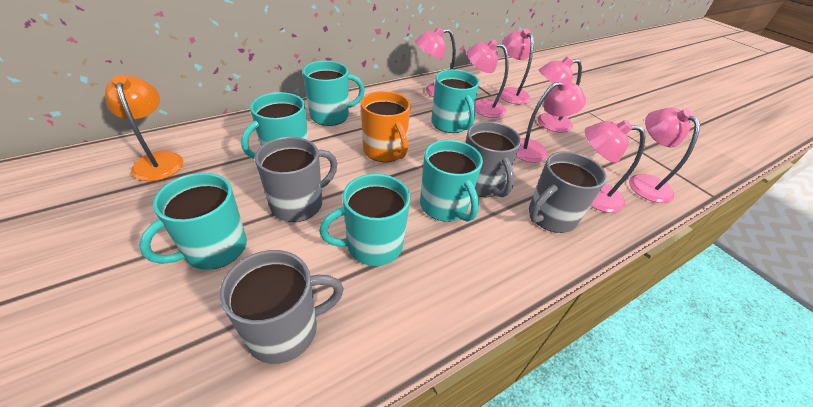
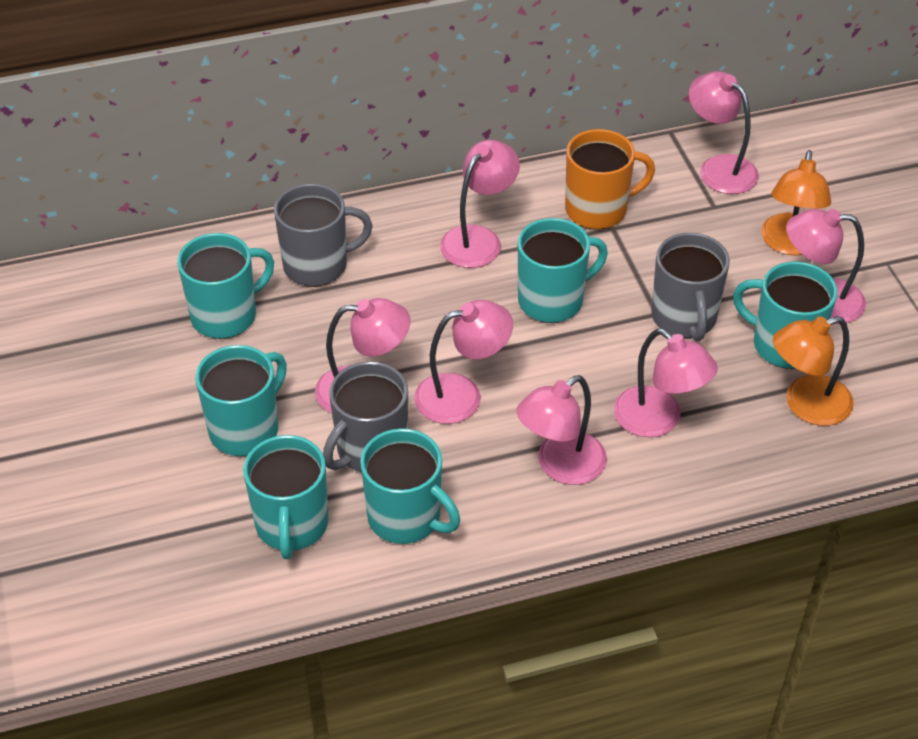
grey mug: [220,250,344,364] [255,137,338,222] [465,121,521,197] [529,151,607,233] = 4 -> [274,184,373,287] [323,361,408,472] [651,233,730,341] = 3
orange lamp: [105,75,183,181] = 1 -> [761,150,831,256] [773,316,854,426] = 2

